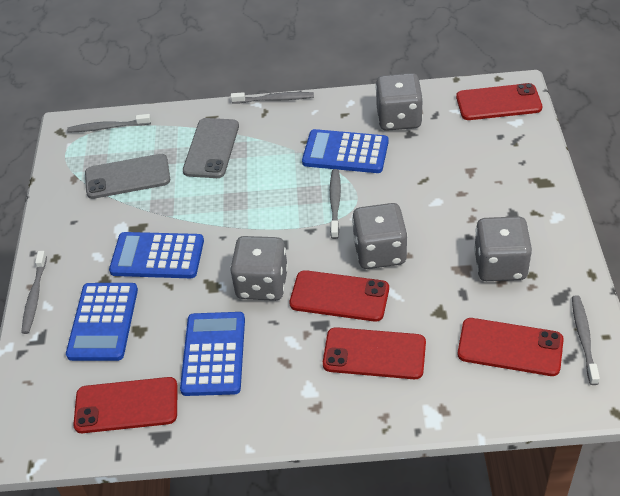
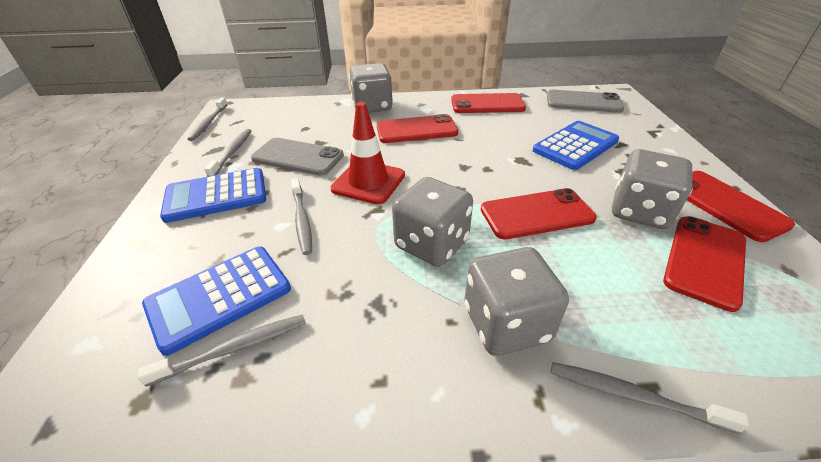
blue calculator: [66,283,138,361] [109,232,204,278] [180,312,245,396] [302,129,389,173] = 4 -> [142,246,291,356] [160,168,266,223] [533,121,619,170] = 3
red traffic cone: none = 0 -> [331,102,405,204] = 1

